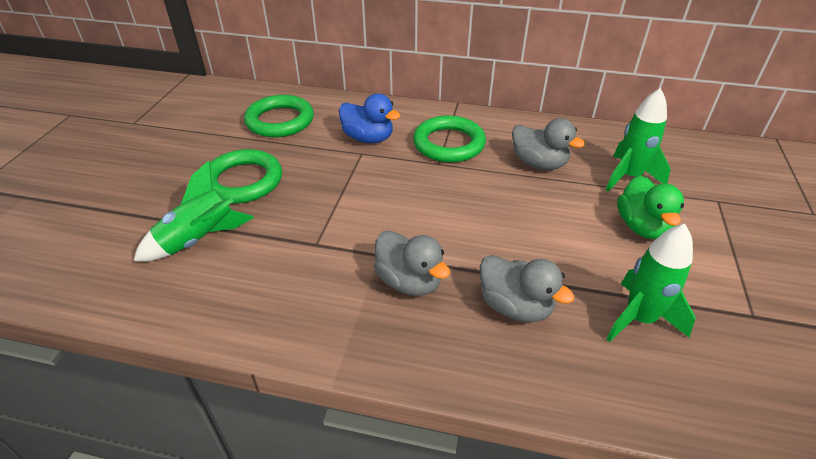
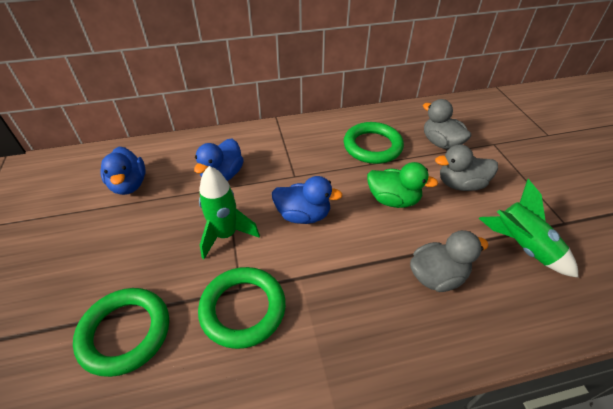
blue duck: [339,93,401,143] = 1 -> [100,147,146,195] [194,138,244,181] [272,176,343,224] = 3
green rocket: [134,161,254,262] [606,88,671,191] [606,224,695,342] = 3 -> [199,166,260,259] [478,179,579,278] = 2

